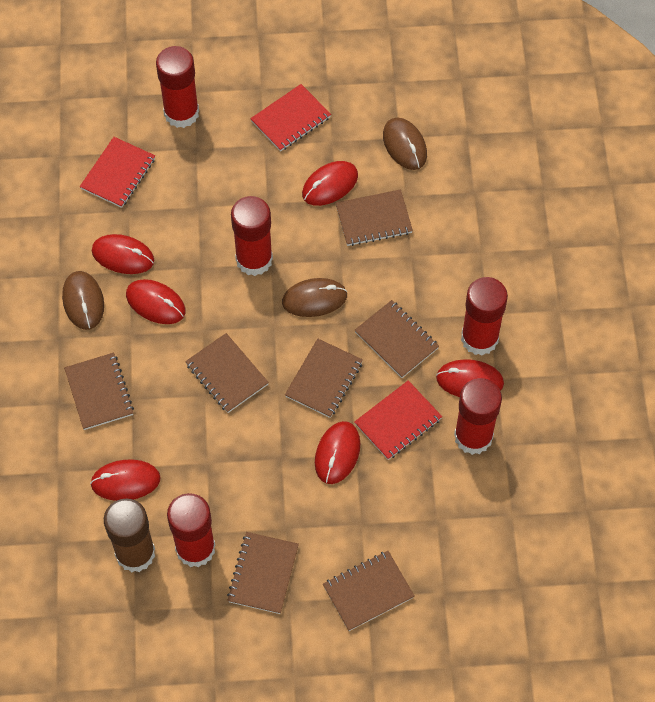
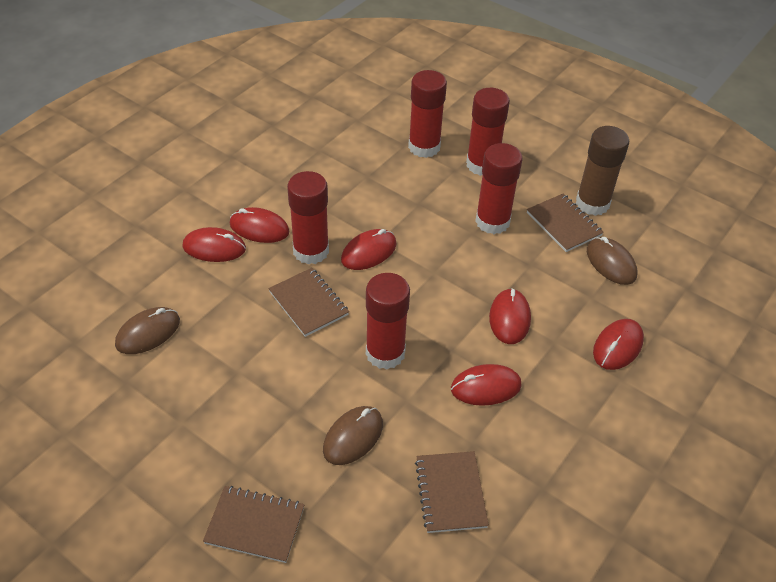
brown notebook: [64,353,134,430] [185,333,269,413] [227,532,299,614] [285,339,363,418] [323,551,415,631] [336,190,413,246] [355,300,439,378] = 7 -> [203,486,305,563] [268,268,349,337] [415,451,489,533] [527,194,604,252] = 4
red notebook: [80,137,155,208] [250,84,331,151] [354,380,442,460] = 3 -> none = 0

